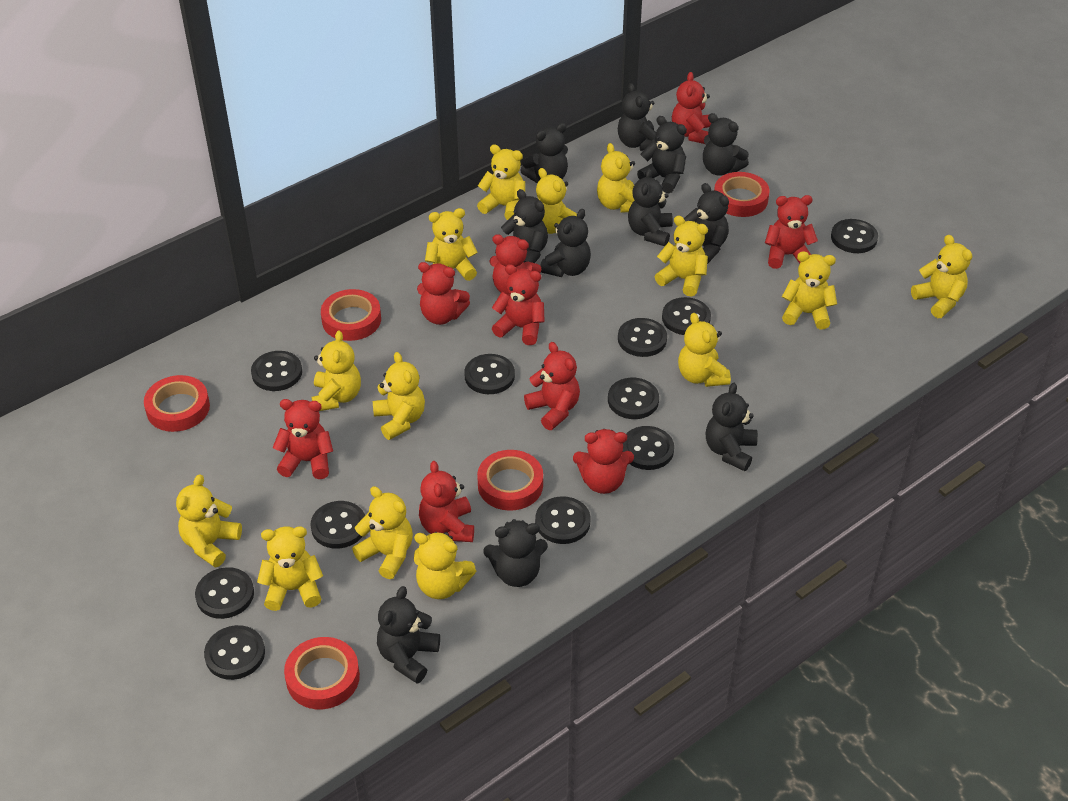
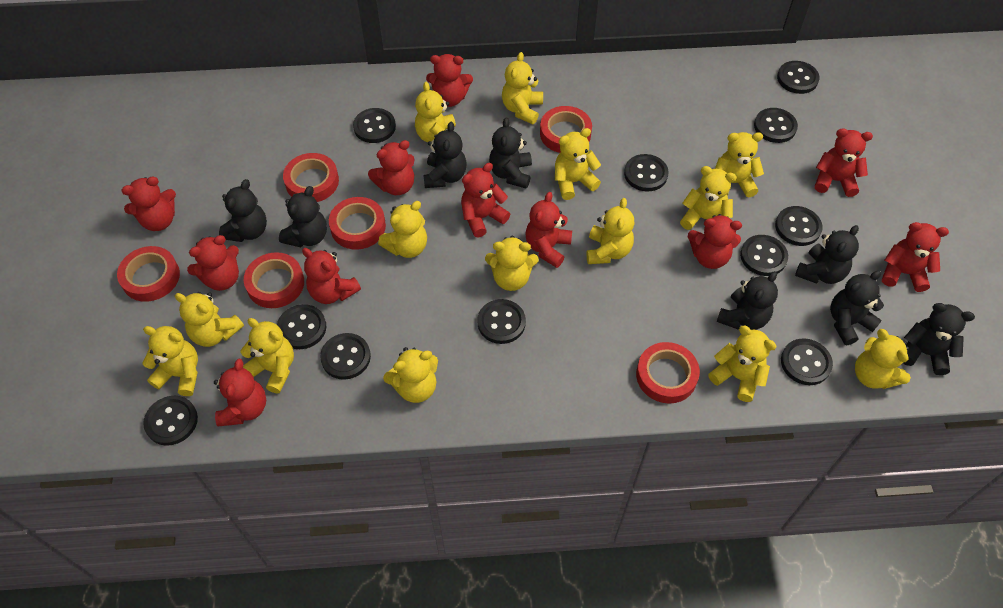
black teddy bear: [377,586,440,683] [483,519,548,587] [501,189,548,263] [520,123,568,183] [540,209,591,277] [618,83,657,151] [628,168,673,246] [637,116,687,193] [684,183,729,264] [703,113,749,176] [706,383,758,471] = 11 -> [219,179,267,242] [279,186,327,247] [423,122,466,188] [489,117,532,189] [717,271,778,330] [795,225,859,284] [830,270,884,345] [903,303,975,375] = 8
red tape: [144,375,210,432] [284,637,360,709] [321,289,381,341] [477,450,543,511] [714,172,770,217] = 5 -> [117,246,180,302] [244,252,304,308] [283,153,339,202] [329,197,386,250] [540,106,592,153] [636,342,700,404] = 6
red teddy bear: [273,399,333,479] [417,262,470,325] [419,461,474,542] [489,234,541,295] [492,264,545,345] [524,342,580,430] [573,429,634,494] [672,72,712,144] [765,195,818,269] = 9 -> [121,176,176,231] [187,235,239,291] [214,359,266,427] [302,248,361,304] [368,140,415,195] [426,54,473,107] [461,163,510,237] [526,192,572,268] [688,214,742,269] [815,128,873,197] [882,222,949,292] = 11

